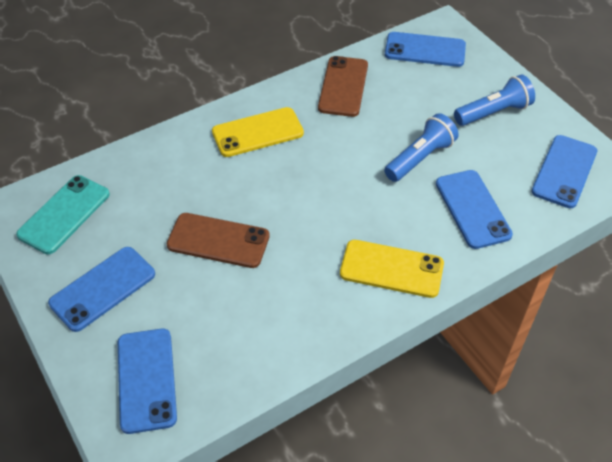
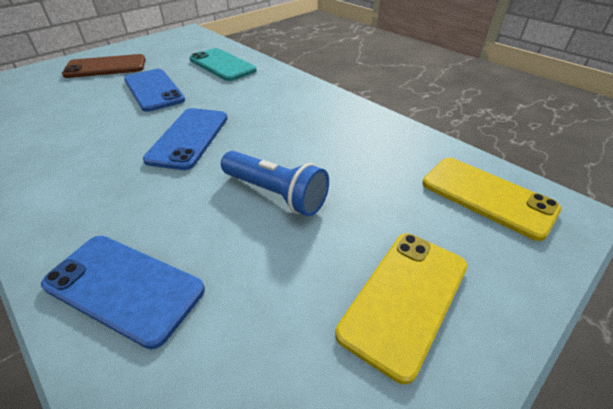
blue flashlight: [384,113,459,182] [454,75,535,126] = 2 -> [221,151,329,216] = 1
blue phone: [48,247,155,332] [118,328,177,434] [385,32,466,67] [436,170,513,249] [531,135,597,208] = 5 -> [41,236,205,349] [124,69,185,112] [143,108,228,170] = 3
brown phone: [167,213,270,268] [318,56,368,117] = 2 -> [62,54,146,78] = 1

